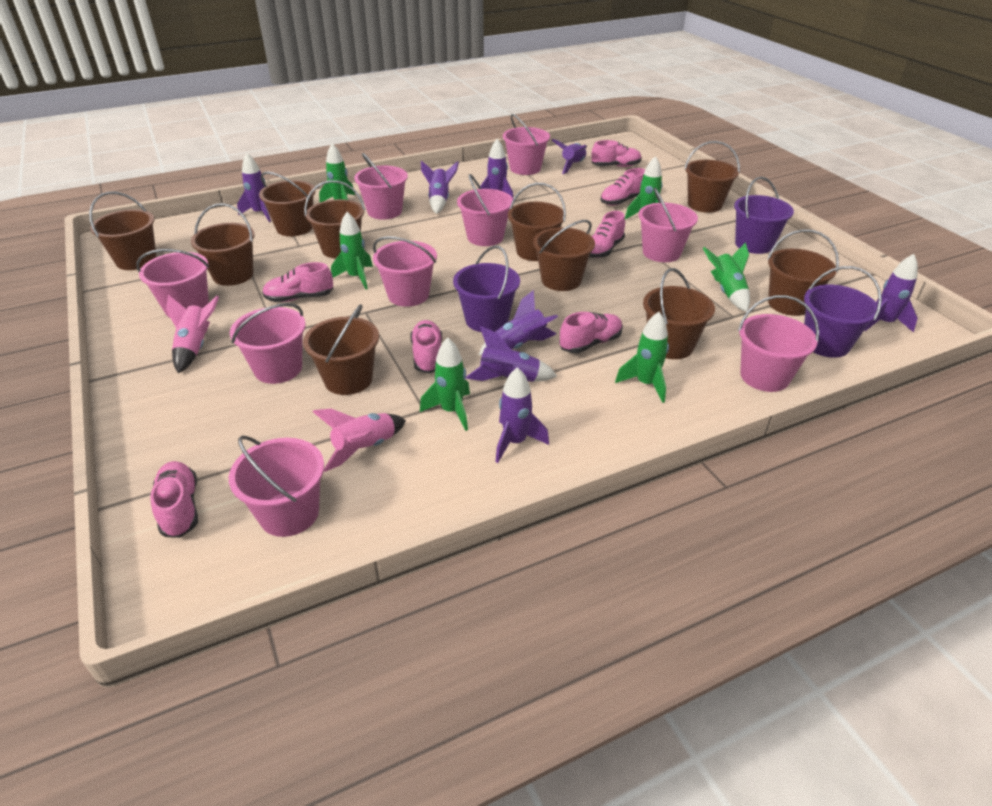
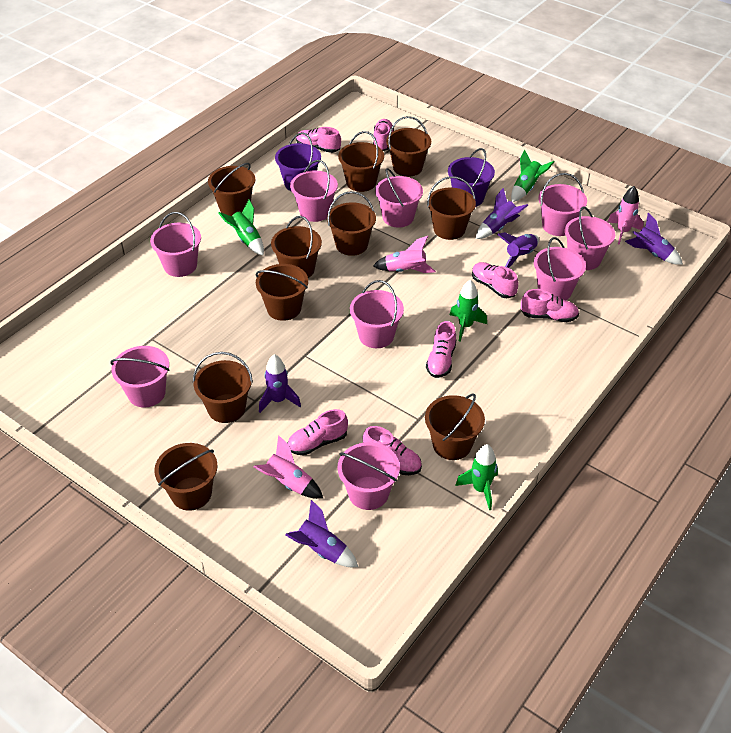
green rocket: [319,143,355,202] [331,212,373,289] [420,338,470,431] [615,312,669,403] [625,156,663,219] [703,242,750,312] = 6 -> [218,200,264,256] [450,280,487,342] [455,444,498,510] [511,150,554,202] = 4
pink rocket: [166,295,219,373] [313,409,406,472] = 2 -> [254,435,323,499] [373,236,436,273] [608,186,644,245] = 3
purple bucket: [453,245,520,332] [734,177,794,254] [804,266,882,358] = 3 -> [275,132,321,192] [448,148,495,207] = 2
purple rocket: [237,153,271,222] [421,161,459,214] [466,326,557,382] [479,290,558,355] [480,139,514,199] [495,367,549,463] [551,139,587,174] [864,254,918,333] = 8 -> [259,354,301,413] [285,500,358,567] [476,188,528,239] [497,232,539,268] [625,213,683,265] = 5

